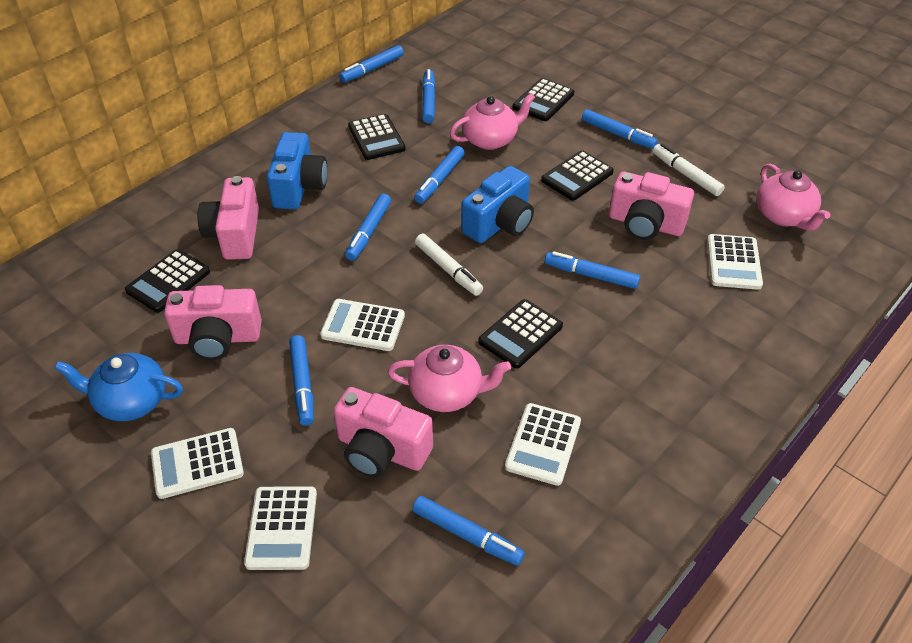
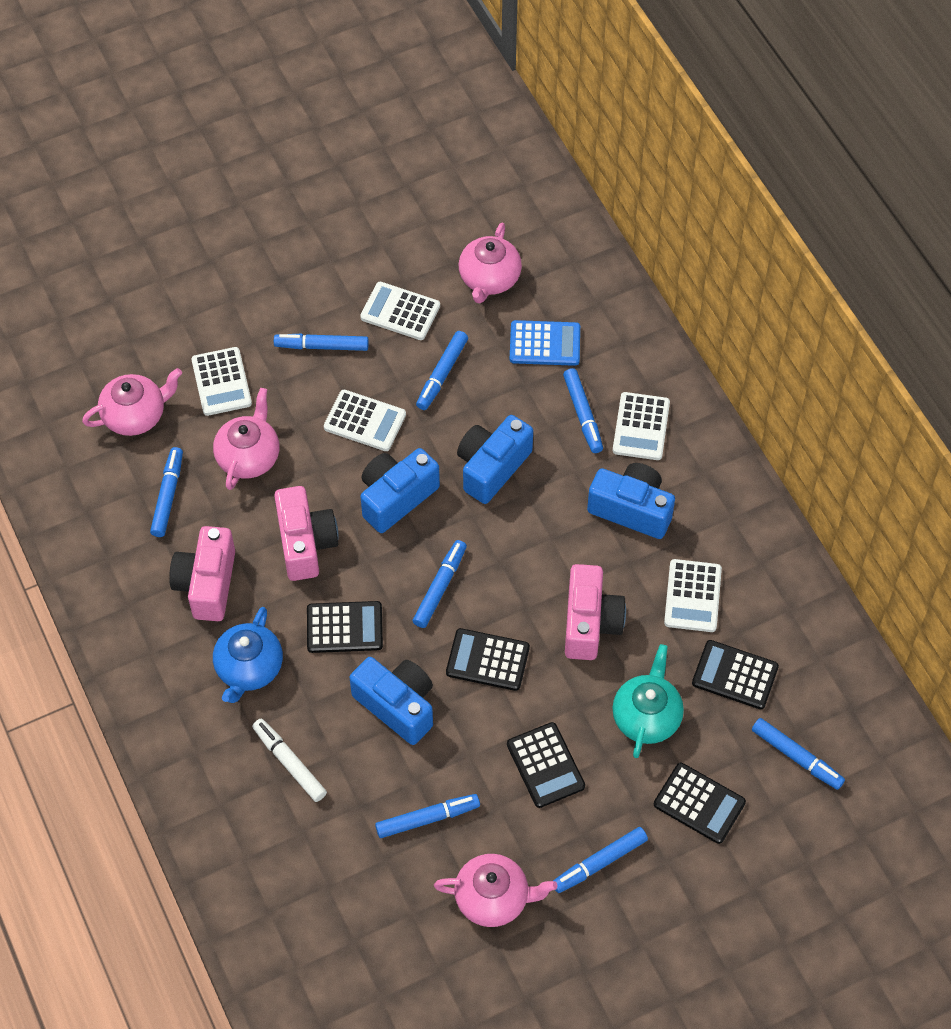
blue calculator: none = 0 -> [510,320,580,366] = 1
blue camera: [267,132,328,209] [461,166,534,243] = 2 -> [350,657,433,745] [361,448,440,533] [457,415,533,504] [587,463,675,539] = 4
pink camera: [164,285,262,360] [198,176,259,260] [333,387,433,477] [609,172,694,240] = 4 -> [169,526,235,621] [274,486,339,581] [565,564,626,660] = 3
pink teapot: [388,345,511,412] [450,93,535,150] [757,164,830,231] = 3 -> [82,368,182,436] [213,388,280,490] [434,854,557,927] [459,223,522,304] = 4
turquoise teapot: none = 0 -> [612,644,684,758] = 1
white marker: [415,234,483,296] [653,144,725,196] = 2 -> [252,719,327,802] = 1

